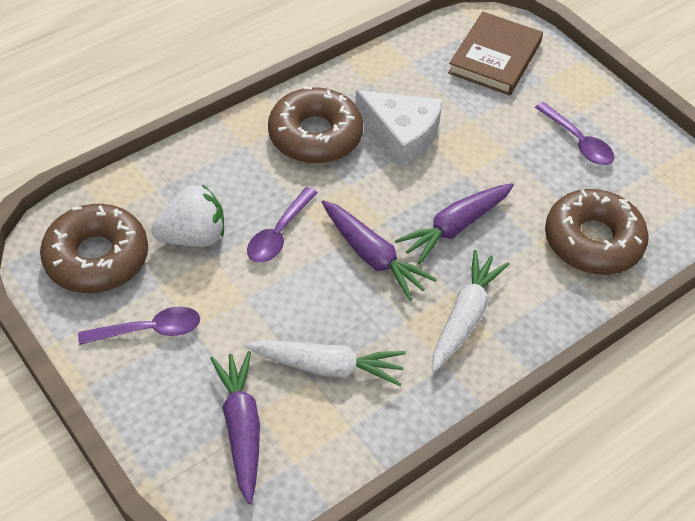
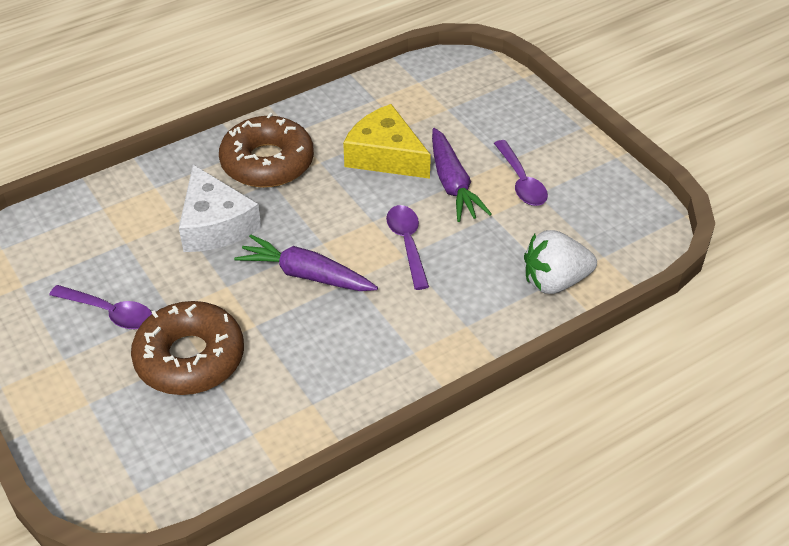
brown book: [448,12,543,96] = 1 -> none = 0
brown donut: [40,204,148,293] [268,87,363,164] [545,189,649,275] = 3 -> [131,301,244,395] [219,113,314,188] = 2
purple carrot: [210,351,260,504] [322,200,437,301] [395,183,514,265] = 3 -> [234,235,378,291] [432,128,492,222] = 2
white carrot: [245,340,406,387] [432,250,509,372] = 2 -> none = 0
yellow cheese: none = 0 -> [343,104,431,179] = 1

